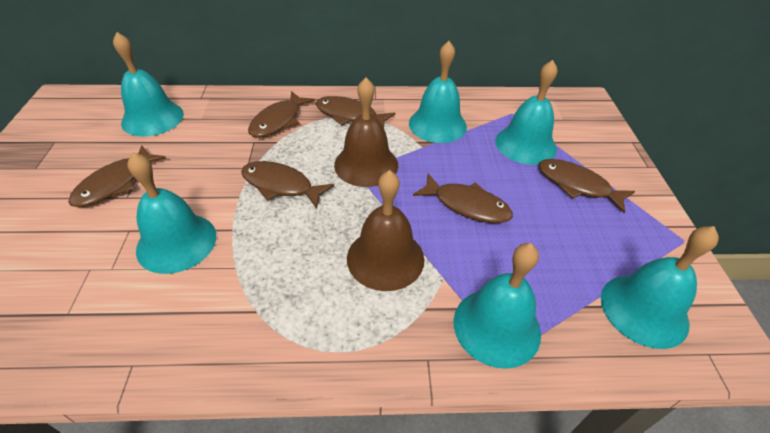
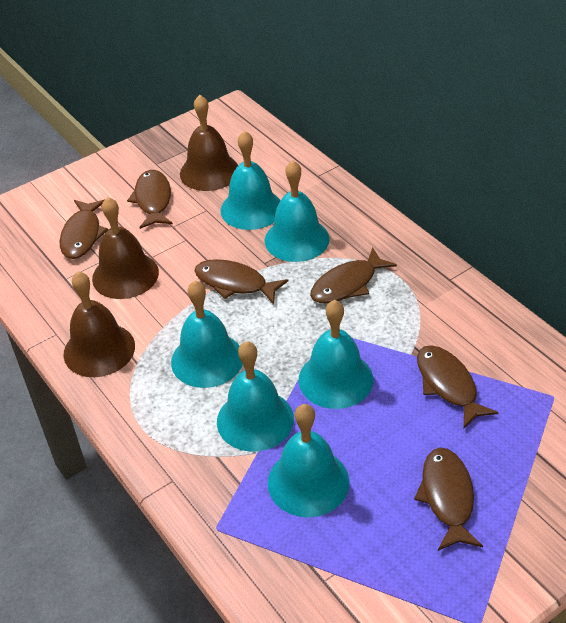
brown bell: [334,78,398,187] [347,170,424,291] = 2 -> [64,271,135,377] [92,197,159,299] [180,95,238,191] = 3

